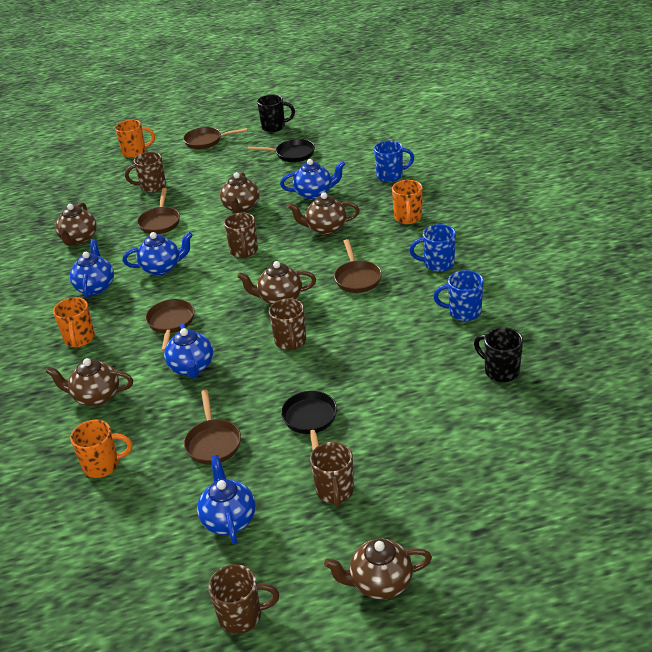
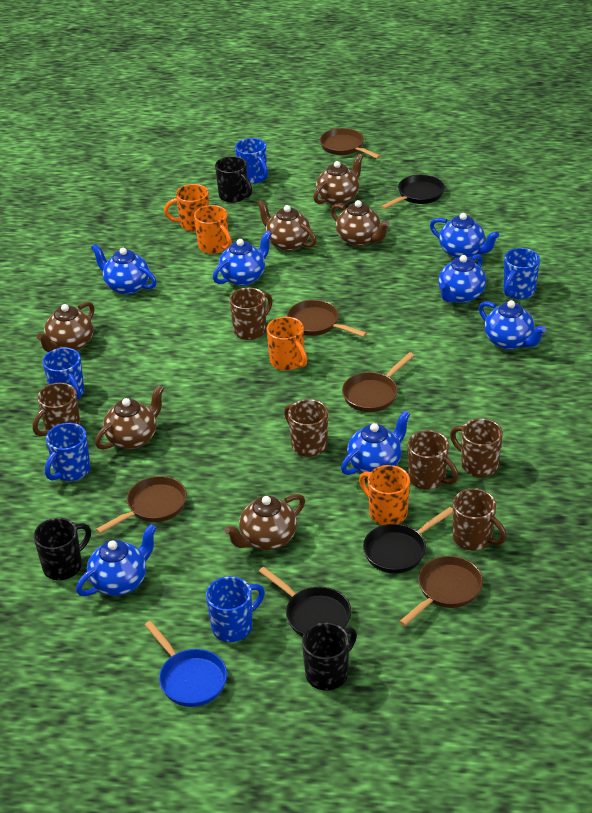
black mug: [257,94,295,132] [474,327,523,382] = 2 -> [34,518,91,580] [215,156,252,203] [302,622,357,691] = 3
black pan: [248,139,315,162] [281,391,337,450] = 2 -> [259,567,351,637] [363,507,453,574] [381,175,445,209] = 3
blue mug: [374,141,414,182] [409,224,456,272] [433,270,484,321] = 3 -> [43,348,85,400] [45,423,90,481] [206,576,265,642] [235,138,268,184] [503,248,540,299] = 5
blue pan: none = 0 -> [144,621,227,707] = 1
blue teapot: [70,239,114,299] [123,232,193,275] [164,323,213,379] [197,455,256,544] [280,159,345,200] = 5 -> [76,524,157,596] [91,244,157,295] [213,230,272,286] [341,411,410,475] [430,213,499,258] [438,254,486,303] [479,300,546,350] = 7
brown mug: [125,152,166,193] [208,564,279,634] [224,213,258,258] [269,298,306,350] [310,442,354,507] = 5 -> [33,383,81,436] [230,288,273,340] [284,399,328,457] [408,430,459,490] [450,418,503,477] [453,488,507,551] = 6

